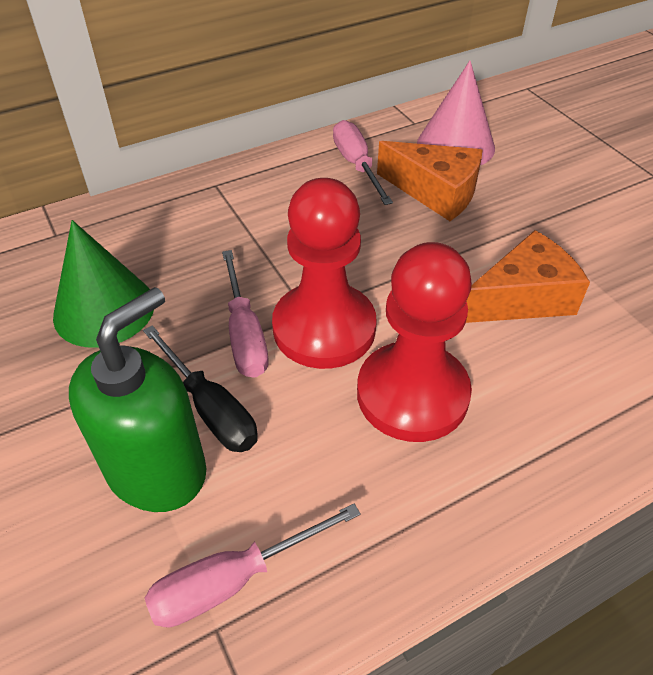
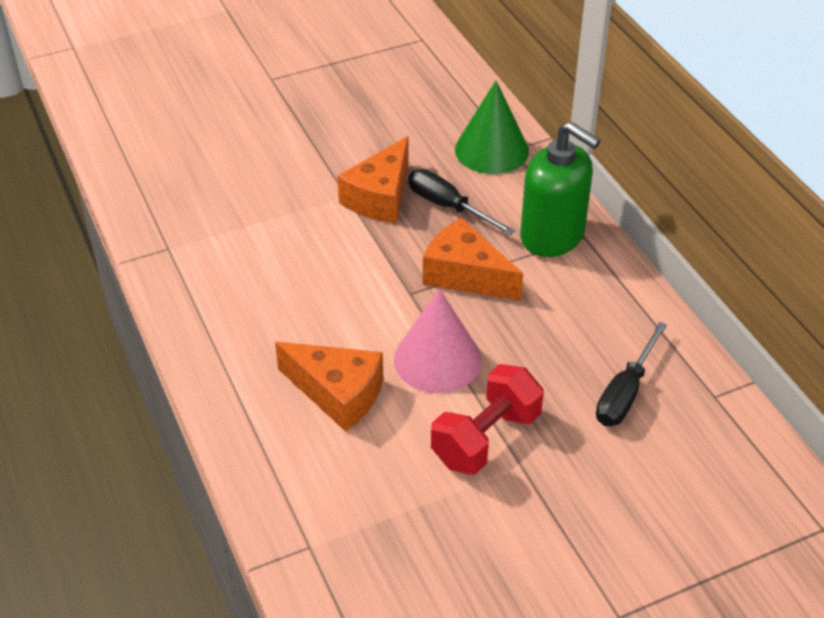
black screwdriver: [143,325,258,452] = 1 -> [408,169,515,235] [596,322,667,426] = 2
orange cheese: [377,141,482,221] [466,230,590,323] = 2 -> [275,342,383,432] [337,136,409,223] [423,217,523,301] = 3
pink screwdriver: [145,504,361,627] [222,250,269,378] [333,120,393,205] = 3 -> none = 0
red dumbbell: none = 0 -> [431,364,544,475] = 1
red pawn: [272,178,377,369] [357,242,472,442] = 2 -> none = 0

